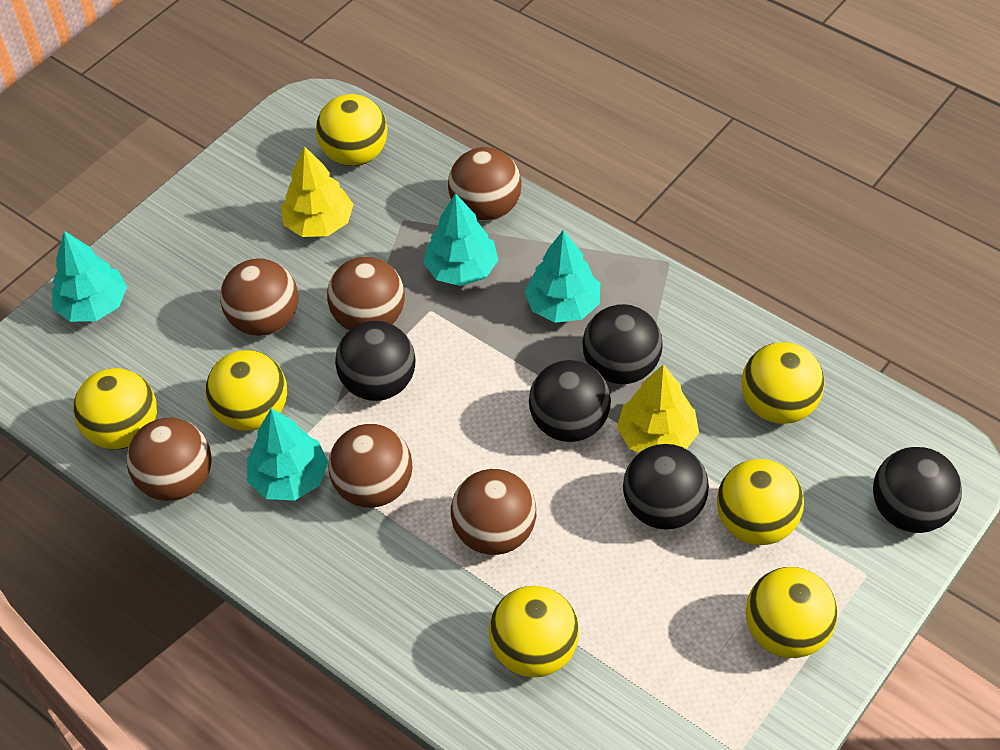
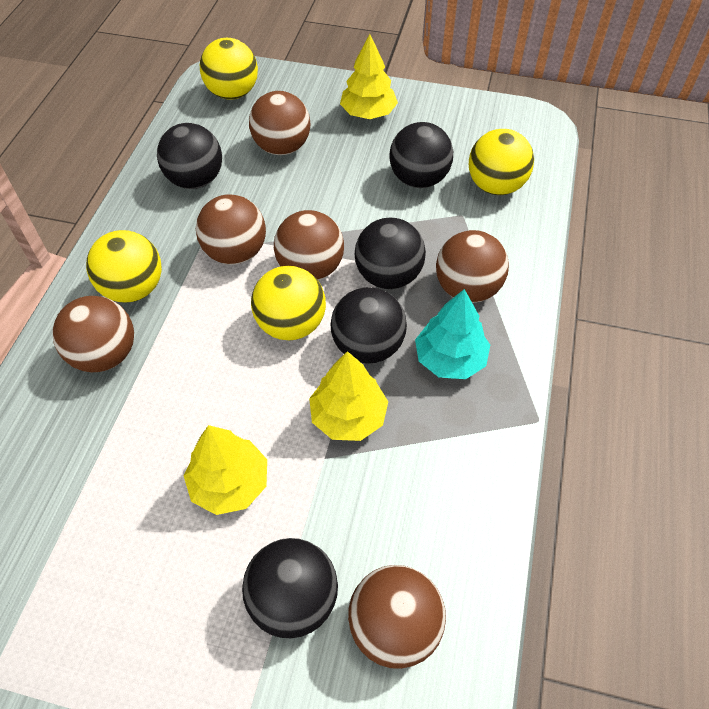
turquoise tree: [52,231,127,322] [247,408,328,501] [423,193,499,286] [524,230,600,323] = 4 -> [415,289,490,379] = 1
yellow ball: [73,368,157,450] [206,350,287,431] [316,94,388,166] [489,586,579,677] [717,459,804,545] [741,342,825,424] [746,567,838,658] = 7 -> [86,230,162,303] [200,38,258,100] [251,266,326,340] [469,129,534,195] = 4
yellow tree: [281,146,353,237] [617,364,699,453] = 2 -> [184,425,267,515] [309,351,388,441] [340,34,398,119] = 3

